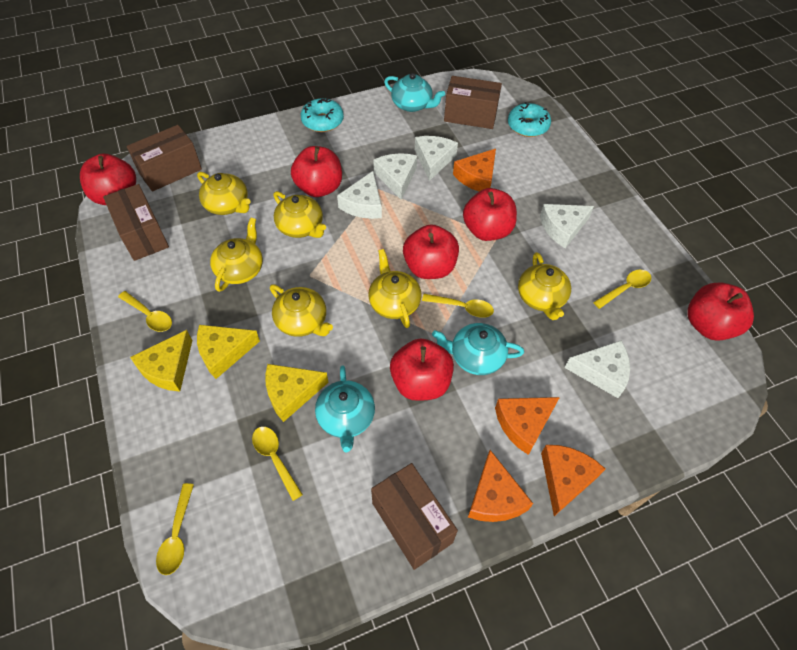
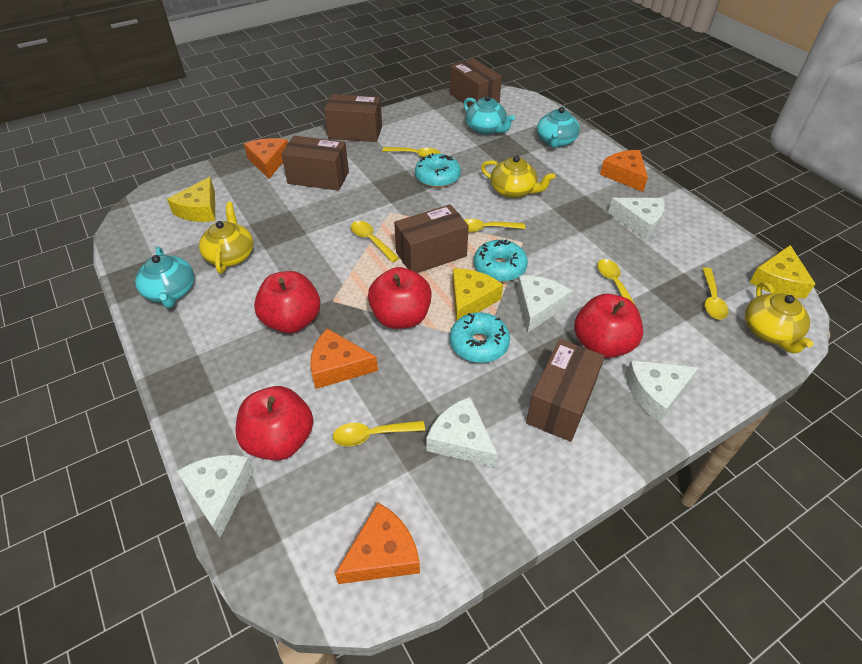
brown box: [103,184,169,261] [127,125,202,192] [371,463,458,570] [444,76,502,129] = 4 -> [281,136,349,191] [324,94,382,142] [394,204,469,273] [450,58,502,107] [526,339,605,442] = 5
red apple: [80,154,136,205] [291,146,342,197] [390,338,454,401] [403,224,459,279] [463,188,517,241] [687,283,754,341] = 6 -> [236,386,314,461] [254,271,320,333] [368,267,432,329] [574,294,643,358] = 4
turquoise donut: [301,98,344,132] [508,102,551,137] = 2 -> [415,153,461,188] [450,313,510,363] [474,240,528,282] = 3
yellow spoon: [118,291,172,332] [156,483,194,575] [252,427,303,501] [422,294,494,318] [593,270,651,309] = 5 -> [333,421,425,446] [351,221,399,262] [382,147,441,157] [464,219,525,232] [597,259,639,311] [702,267,729,319] = 6
yellow teapot: [197,172,251,215] [210,218,263,292] [270,284,333,337] [273,191,326,238] [368,249,421,328] [518,252,571,320] = 6 -> [199,202,253,274] [481,155,555,198] [745,282,814,353] = 3

